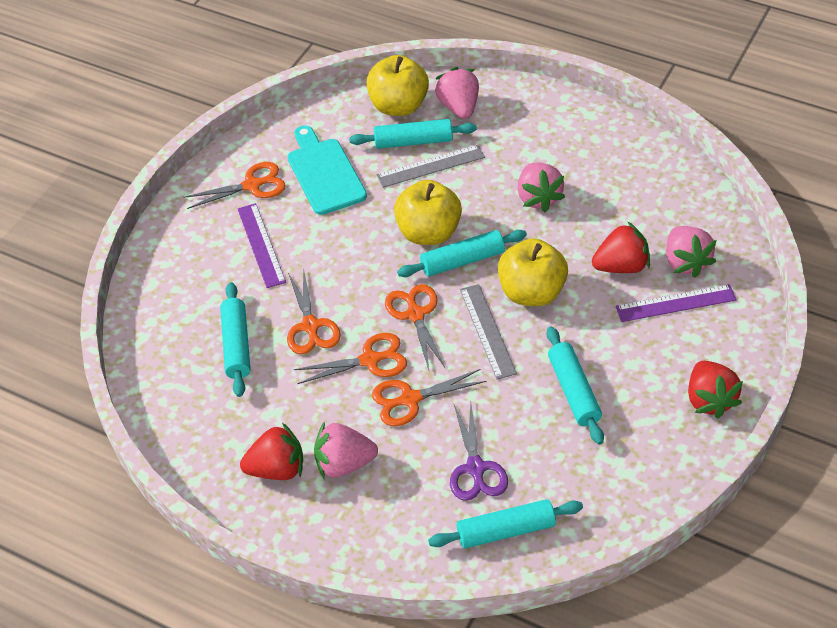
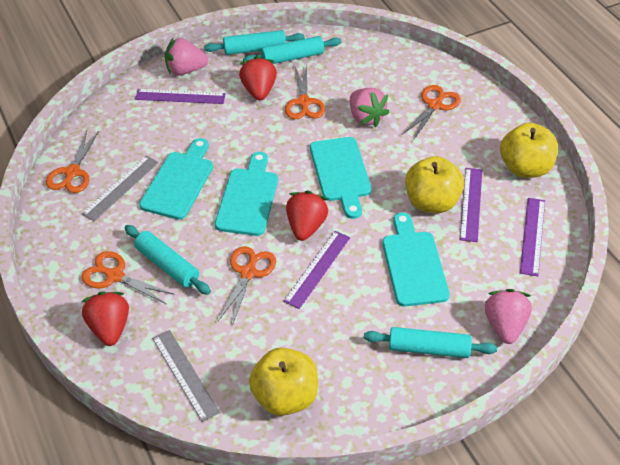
pink strawberry: [314,421,378,479] [435,67,479,119] [518,163,565,212] [666,226,716,278] = 4 -> [165,38,209,75] [350,88,390,127] [485,289,532,344] = 3
purple ruler: [237,203,286,288] [616,284,737,322] = 2 -> [135,89,226,104] [283,231,350,309] [460,168,482,242] [520,198,545,276] = 4
purple scissors: [450,402,508,501] = 1 -> none = 0
turquoise cutting board: [288,125,367,215] = 1 -> [139,138,213,220] [215,152,278,236] [310,137,372,219] [382,212,450,307] = 4
turquoise rolling pin: [220,282,251,397] [349,119,477,149] [397,230,527,277] [428,499,583,549] [547,326,604,445] = 5 -> [124,225,211,295] [204,30,305,55] [243,36,341,64] [364,327,497,358] = 4

